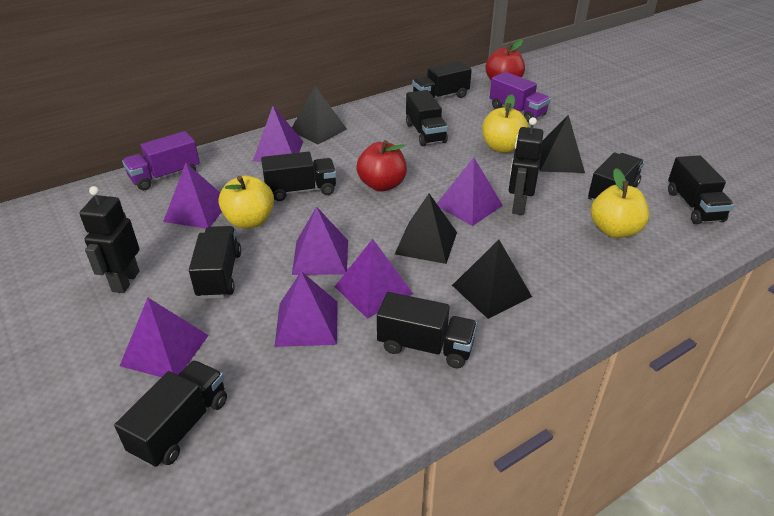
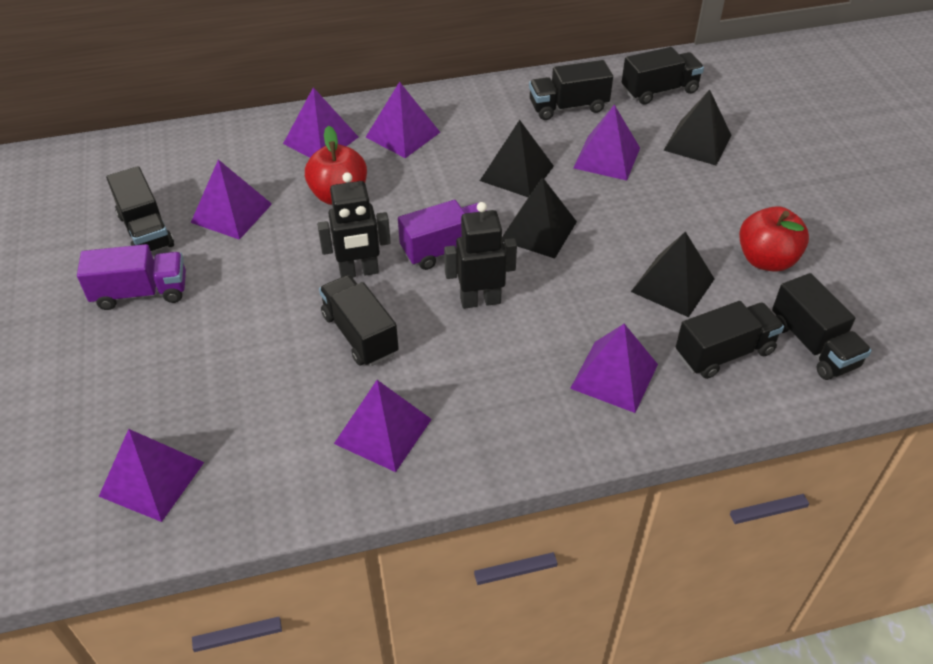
black truck: [114,360,227,468] [189,226,241,299] [261,152,336,201] [377,292,477,369] [406,90,448,146] [412,61,472,99] [588,153,644,202] [668,155,734,224] = 8 -> [106,166,174,252] [319,275,399,366] [529,60,613,120] [622,47,704,105] [676,301,784,379] [772,273,872,380] = 6
yellow apple: [218,176,274,229] [482,94,529,153] [591,168,649,238] = 3 -> none = 0

